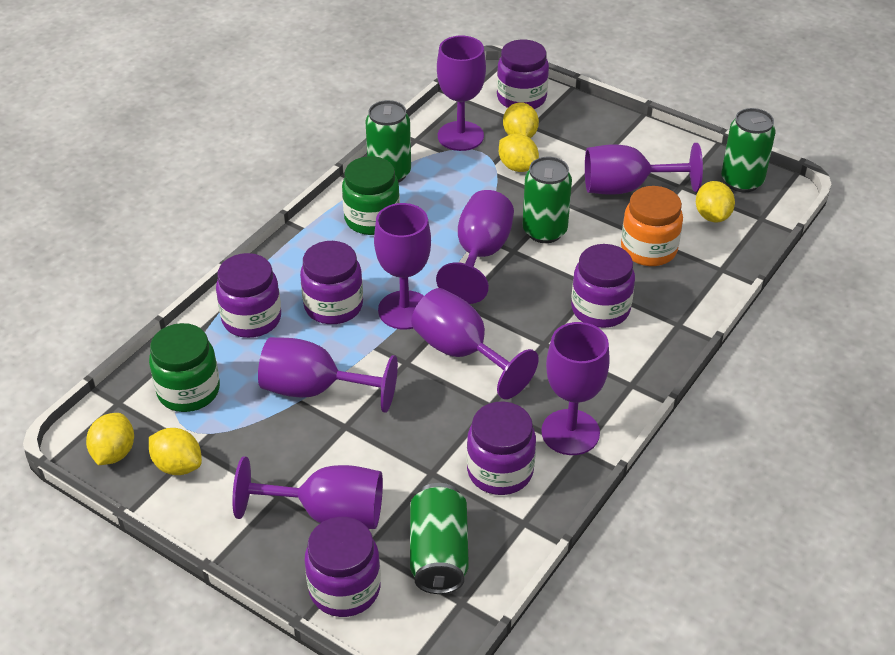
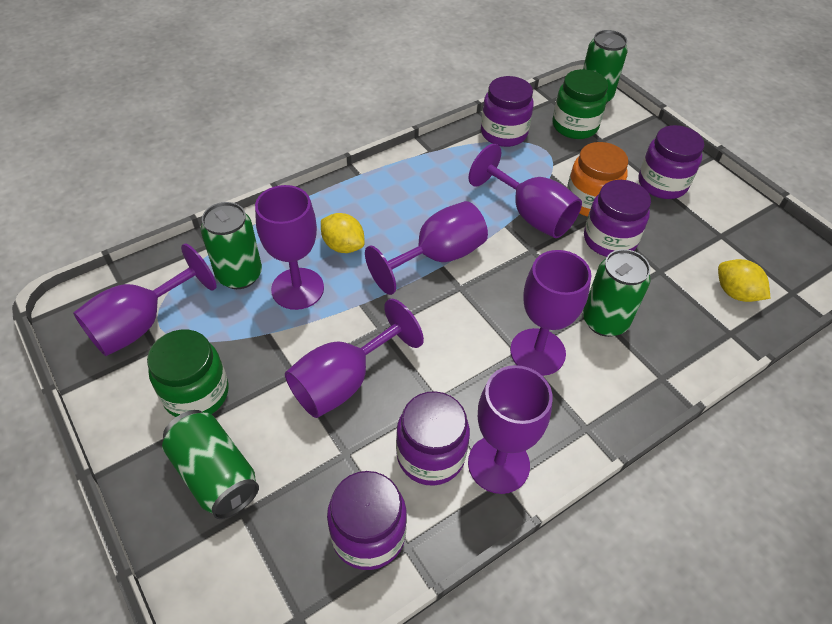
purple goblet: [232,457,383,529] [258,337,398,413] [374,203,431,330] [411,288,539,399] [436,190,514,304] [437,36,486,151] [541,322,610,455] [585,143,703,195] = 8 -> [73,244,217,356] [255,185,324,310] [285,299,424,418] [365,201,488,295] [468,144,582,238] [468,365,553,494] [510,250,592,376] = 7
purple jar: [216,253,281,338] [300,241,363,324] [305,517,381,617] [467,402,536,495] [497,39,549,109] [571,244,635,328] = 6 -> [327,471,407,570] [396,391,470,486] [481,76,534,147] [584,180,651,257] [638,125,704,199] = 5
yellow lemon: [86,413,134,465] [149,428,202,475] [499,134,539,172] [503,102,539,138] [696,181,735,222] = 5 -> [321,213,365,253] [718,259,770,302] = 2

